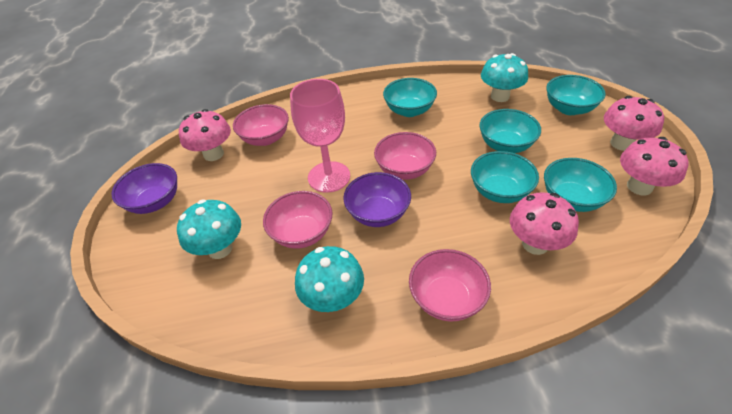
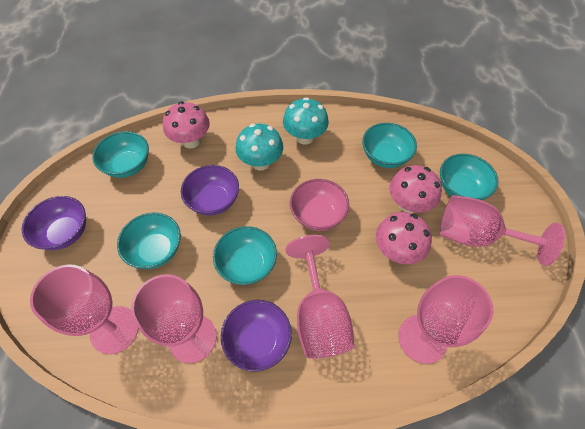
pink bowl: [233,104,289,146] [263,191,332,249] [374,132,436,180] [409,249,491,322] = 4 -> [290,179,349,231] = 1
pink goblet: [290,79,350,193] = 1 -> [30,264,139,354] [131,274,217,363] [286,235,355,359] [398,275,494,364] [440,195,565,266] = 5
pink mushroom: [179,109,231,161] [510,192,579,255] [604,96,664,151] [620,137,689,195] = 4 -> [163,101,210,148] [376,212,432,264] [389,165,442,213] = 3
purple bowl: [111,163,177,214] [343,172,411,227] = 2 -> [22,196,86,250] [181,165,239,216] [221,300,292,372] = 3
turquoise mushroom: [177,199,241,259] [295,246,364,312] [481,53,528,102] = 3 -> [235,124,283,170] [283,97,329,145] = 2

